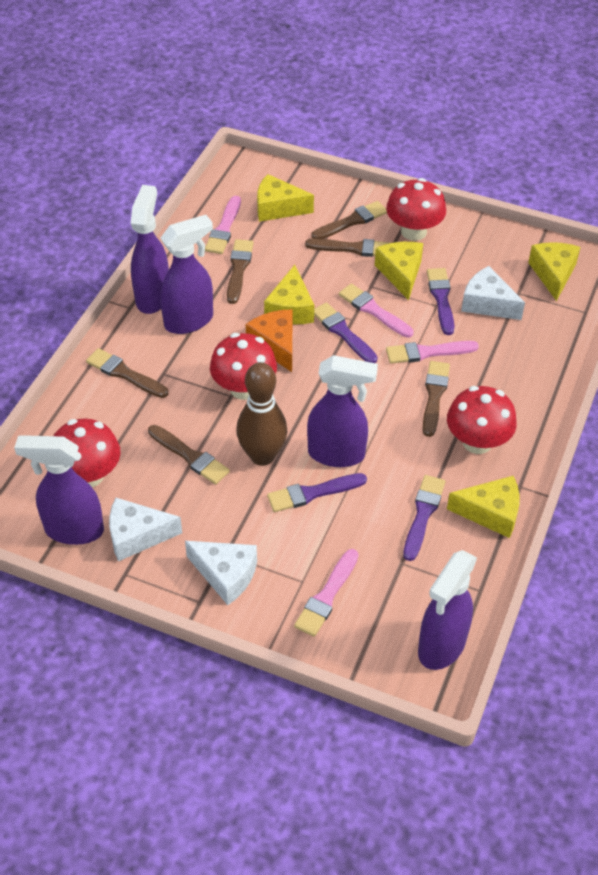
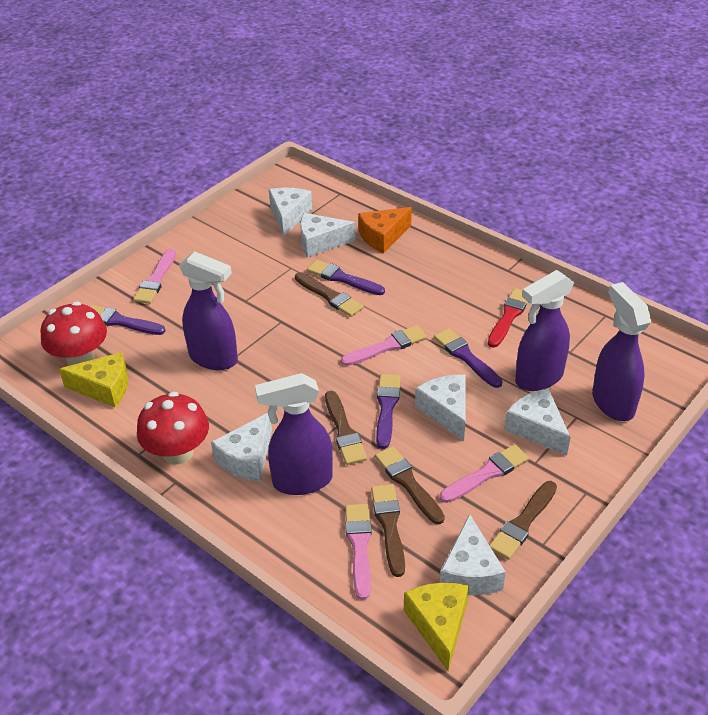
brown bowling pin: [236,362,287,466] = 1 -> none = 0
brown brush: [86,348,168,398] [148,425,230,485] [227,239,254,304] [305,239,391,257] [311,201,387,239] [423,361,450,437] = 6 -> [295,272,364,317] [325,391,367,465] [371,484,405,577] [375,446,445,524] [489,481,557,560] = 5
purple spray bottle: [14,435,104,545] [131,185,169,314] [160,215,213,334] [307,355,378,467] [418,550,477,670] = 5 -> [179,251,238,370] [255,373,333,495] [515,270,574,391] [592,282,651,421] = 4
red brush: none = 0 -> [488,288,528,348] = 1
red mushroom: [54,418,120,487] [210,333,277,400] [386,178,446,241] [447,386,517,454] = 4 -> [40,302,107,366] [137,392,209,465] = 2
white cheese: [109,498,182,561] [185,541,257,605] [461,266,525,320] = 3 -> [211,413,272,482] [269,188,312,236] [300,213,356,258] [415,375,465,441] [440,514,506,595] [504,388,570,456] = 6
yellow cheese: [257,174,314,222] [264,265,314,325] [375,242,423,300] [447,476,520,538] [528,242,580,301] = 5 -> [59,352,128,407] [404,583,469,672] = 2

